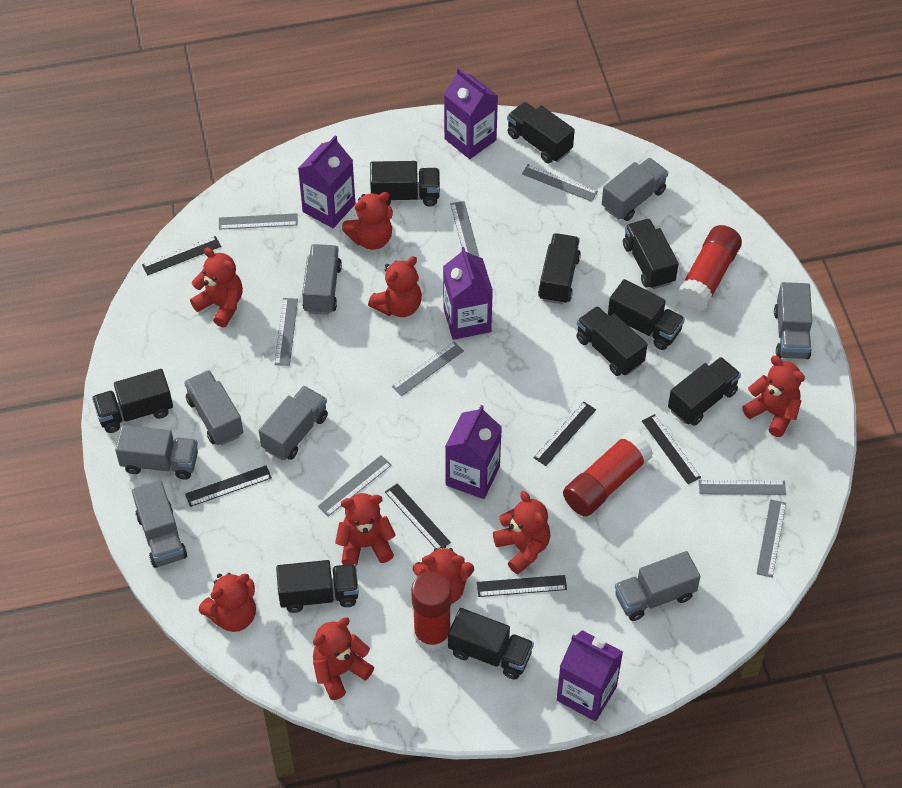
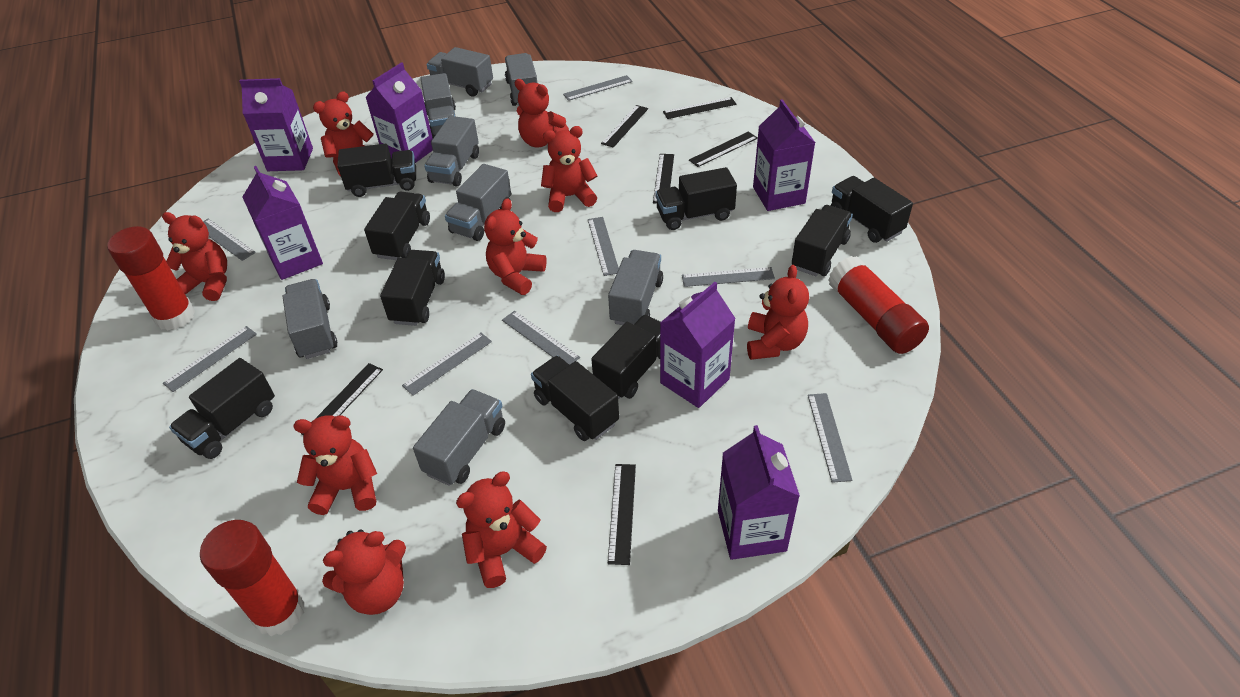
black truck: [92,369,173,433] [276,560,359,613] [370,161,440,207] [448,608,534,679] [507,102,575,163] [538,233,581,304] [576,306,648,376] [608,279,685,350] [623,219,679,289] [668,357,741,426] = 10 -> [169,358,275,459] [337,144,416,197] [364,191,430,260] [380,250,445,326] [531,356,619,441] [591,315,660,399] [655,167,737,230] [792,205,853,276] [830,176,913,243] = 9
purple carton: [298,136,355,228] [443,247,493,340] [444,68,498,159] [445,405,502,499] [557,630,623,721] = 5 -> [239,78,313,171] [243,166,323,280] [365,62,433,163] [660,282,736,408] [718,425,800,560] [753,99,815,211] = 6

